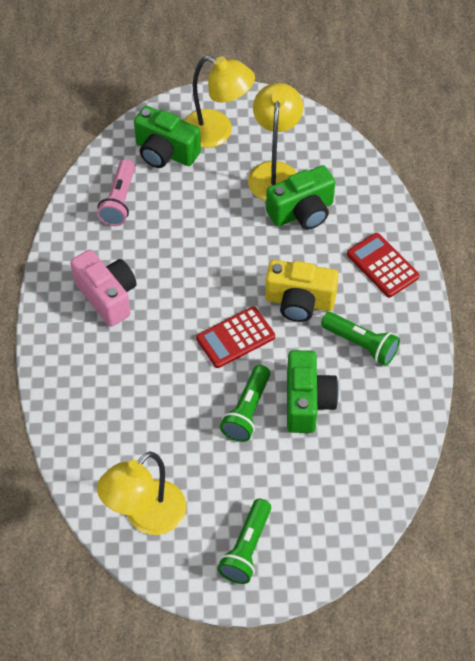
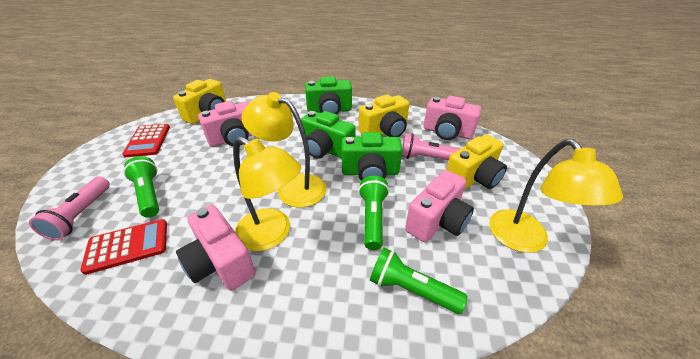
pink camera: [70,250,137,327] = 1 -> [176,205,256,291] [198,101,252,147] [405,170,474,242] [424,96,481,140] = 4
pink flashlight: [97,159,135,226] = 1 -> [29,176,110,241] [402,133,461,160] = 2
yellow camera: [265,260,339,322] = 1 -> [173,79,226,124] [359,95,409,137] [446,134,507,190] = 3

